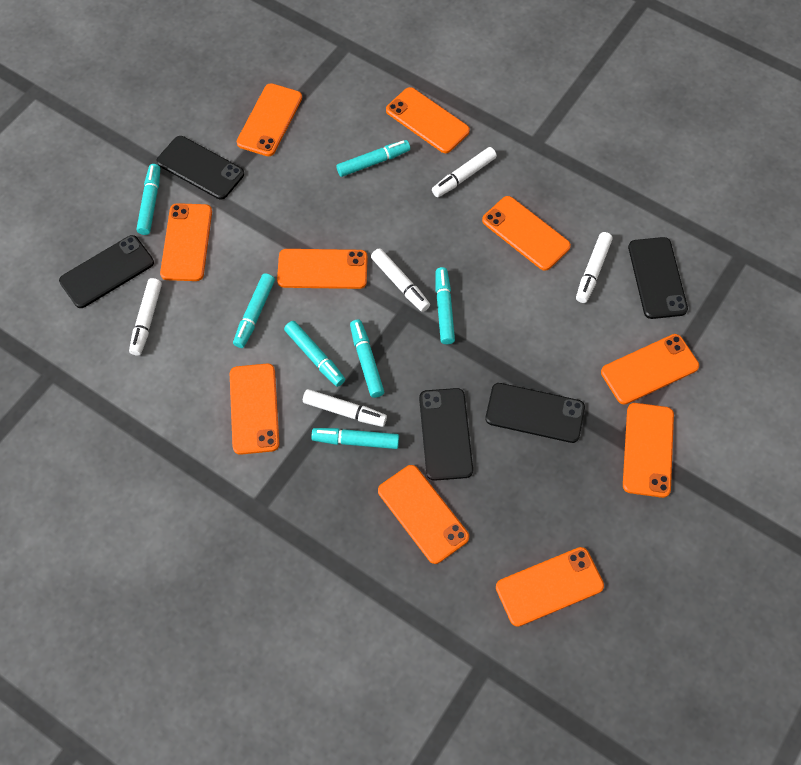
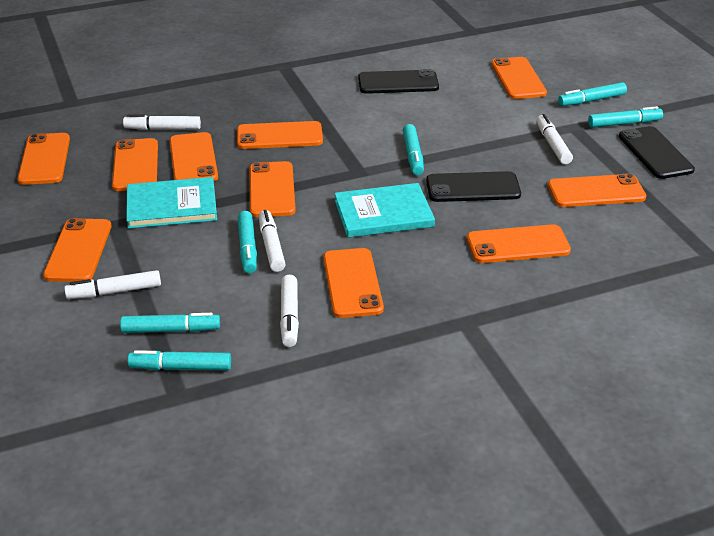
black phone: [59,235,154,308] [157,136,244,200] [419,388,473,481] [485,383,585,443] [628,237,688,319] = 5 -> [358,69,439,94] [426,171,521,202] [619,126,695,179] = 3
turquoise book: none = 0 -> [126,177,217,229] [334,183,435,238] = 2
turquoise marker: [137,164,160,235] [233,273,275,348] [284,321,345,387] [311,428,399,449] [336,140,410,177] [350,320,384,398] [435,267,455,344] = 7 -> [120,313,220,333] [128,350,231,370] [238,211,257,273] [403,124,424,175] [558,82,627,106] [588,106,663,128] = 6

